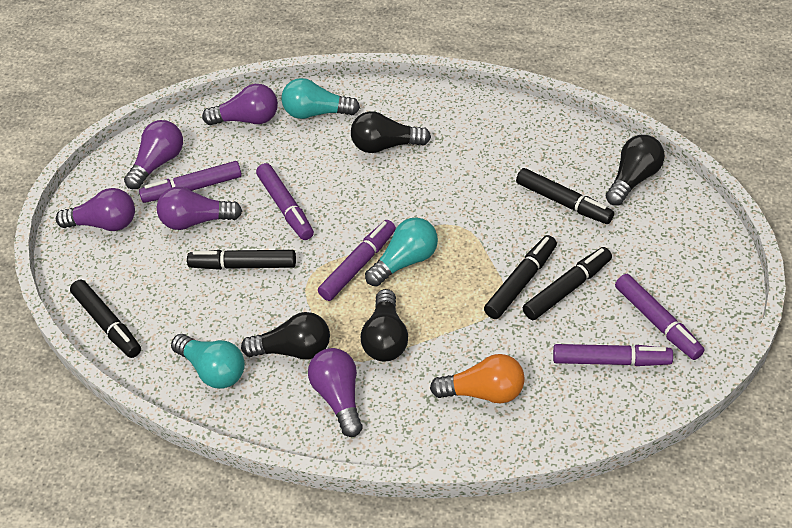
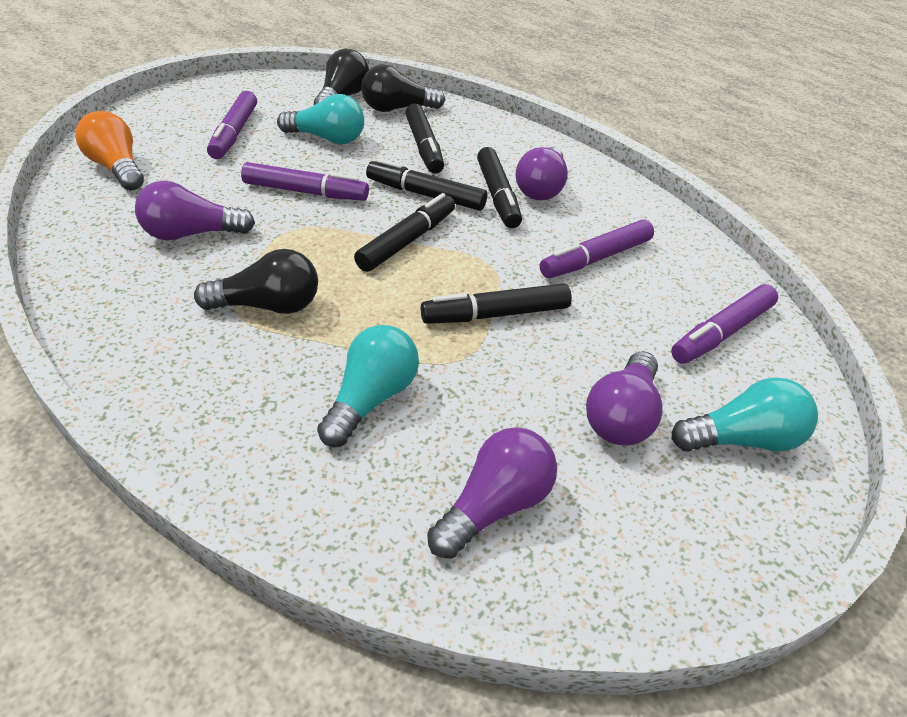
black light bulb: [241,312,330,360] [351,111,431,153] [361,289,408,361] [605,135,665,206] = 4 -> [194,249,318,314] [314,49,369,105] [361,64,445,112] = 3
purple light bulb: [56,188,135,231] [124,120,183,189] [157,187,242,230] [202,84,278,126] [308,348,363,437] = 5 -> [135,181,255,241] [427,427,557,559] [515,147,568,200] [586,351,663,446] = 4
purple marker: [139,161,242,203] [256,163,314,240] [318,220,396,301] [553,344,673,366] [615,274,705,360] = 5 -> [207,91,257,159] [241,162,369,201] [540,219,654,278] [671,284,778,364] = 4

